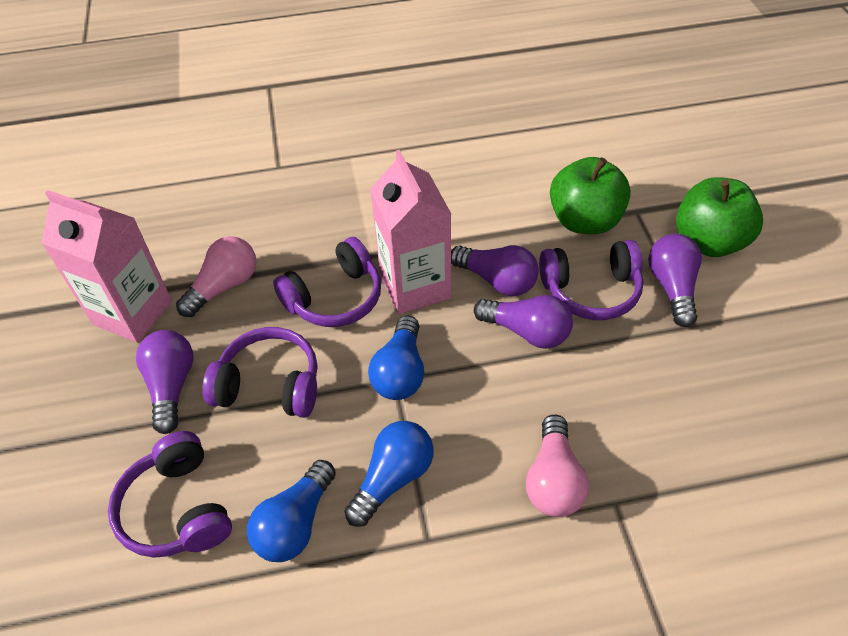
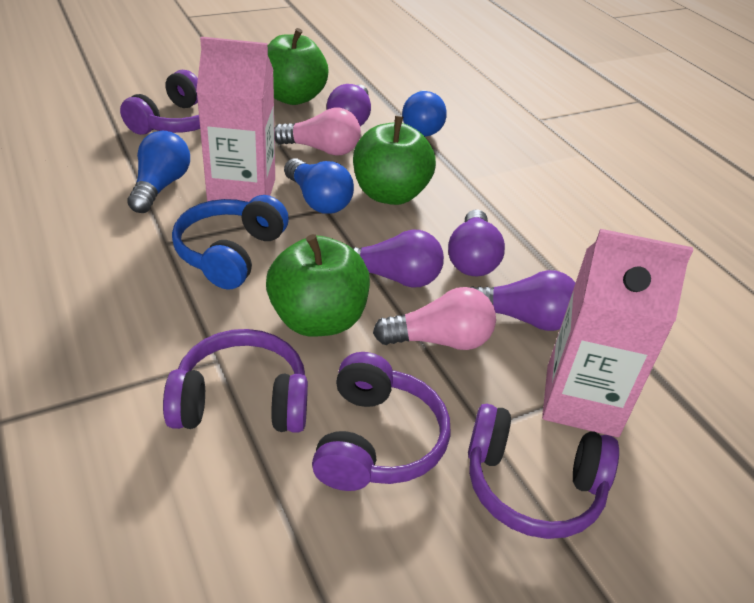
blue headphones: none = 0 -> [172,195,289,290] = 1
green apple: [550,157,631,234] [676,177,763,257] = 2 -> [266,234,370,337] [268,28,329,105] [353,116,436,205] = 3

